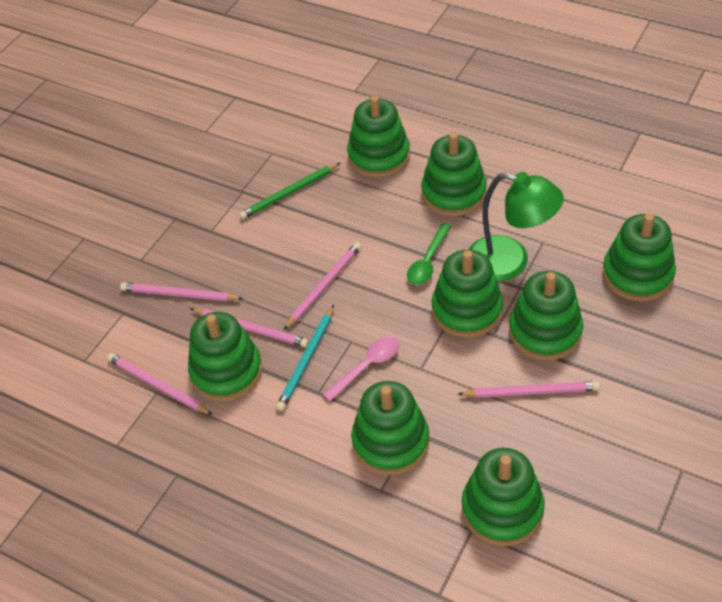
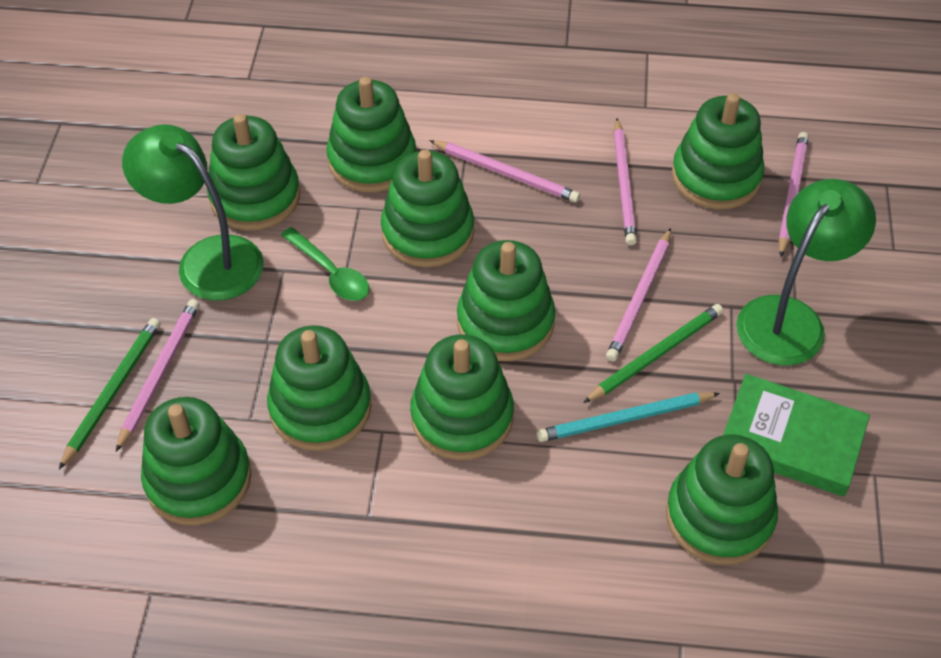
green book: none = 0 -> [723,374,870,496] = 1
green lamp: [469,172,564,281] = 1 -> [122,124,264,301] [736,179,876,365] = 2
green pencil: [239,163,340,219] = 1 -> [59,318,160,469] [583,304,723,403] = 2
green stacking toy: [188,312,262,401] [347,96,410,178] [351,381,430,475] [421,132,487,216] [432,250,503,338] [462,448,545,546] [509,271,583,361] [602,214,676,302] = 8 -> [141,397,251,526] [207,114,300,230] [267,325,372,451] [326,77,416,192] [381,150,474,267] [410,334,514,460] [457,240,555,361] [666,434,778,565] [672,93,764,210] = 9
pink spoon: [323,336,399,401] = 1 -> none = 0

